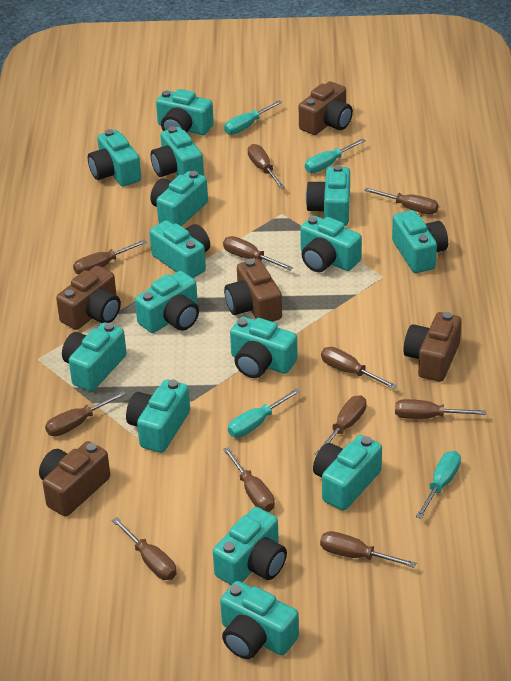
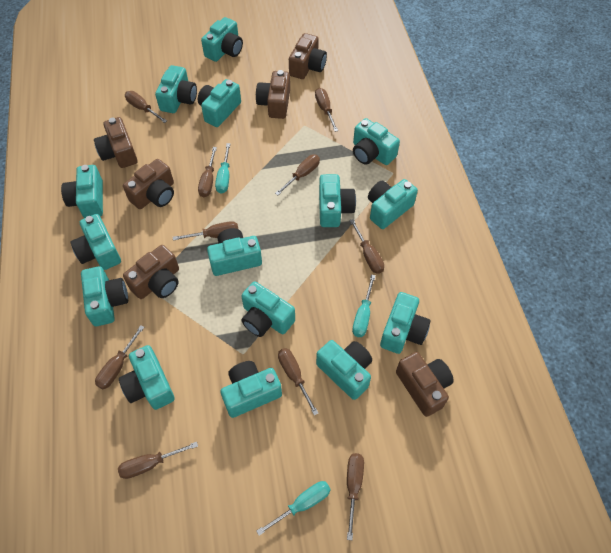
brown camera: [39,441,110,517] [56,266,121,330] [224,259,282,322] [299,81,353,135] [403,312,462,382] = 5 -> [94,117,137,168] [123,159,174,209] [123,245,179,299] [256,70,290,119] [289,33,327,79] [396,352,454,417] = 6
brown screwdriver: [45,391,126,436] [73,239,147,274] [112,517,177,580] [223,236,293,271] [223,447,275,512] [248,144,285,189] [314,395,367,455] [320,531,416,568] [321,347,397,389] [364,188,438,215] [395,399,486,419] = 11 -> [95,325,144,389] [118,442,198,479] [125,91,167,123] [173,221,238,241] [198,147,217,197] [275,155,320,195] [278,348,318,415] [315,88,338,132] [347,453,364,540] [349,219,384,274] = 10
turquoise screwdriver: [224,100,282,135] [228,388,301,438] [305,139,366,173] [416,451,461,519] = 4 -> [215,143,230,194] [256,481,331,536] [352,275,375,337] = 3

